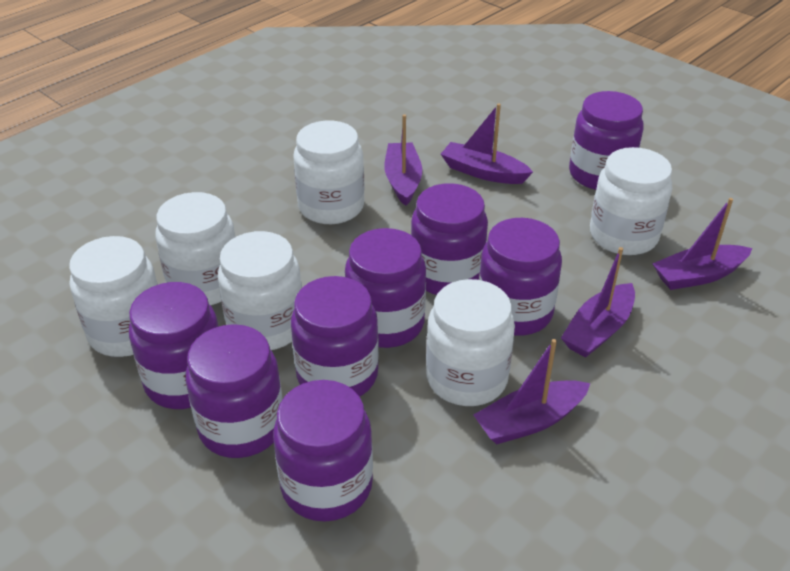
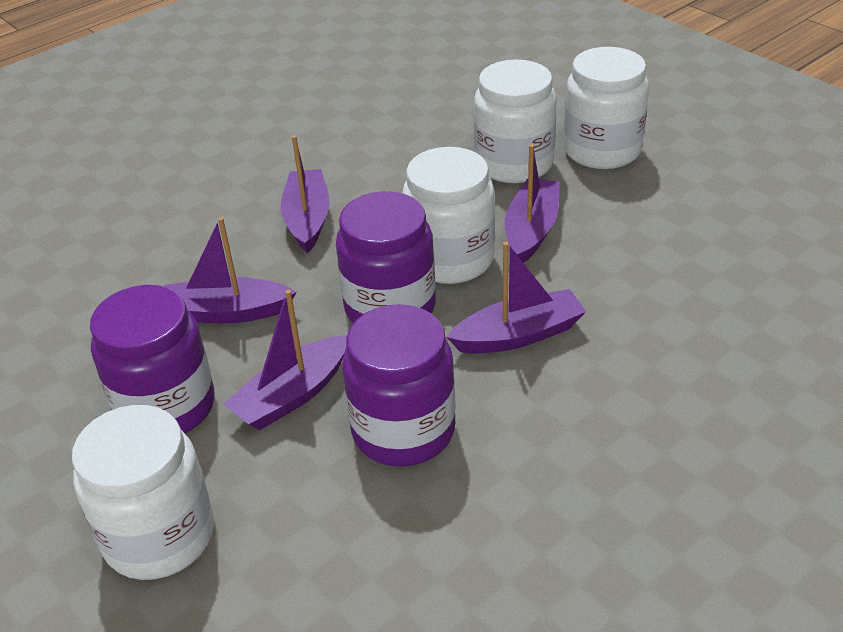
purple jar: [129,282,219,409] [185,324,283,458] [273,380,373,521] [291,276,379,397] [345,228,426,348] [411,183,488,295] [479,218,562,336] [569,91,644,190] = 8 -> [90,285,214,433] [336,191,436,323] [342,304,456,467] = 3
white jar: [69,236,158,357] [156,192,235,305] [218,231,302,350] [293,121,365,224] [426,279,515,406] [590,147,672,255] = 6 -> [72,405,214,580] [402,147,495,284] [474,59,557,183] [564,47,649,169] = 4

